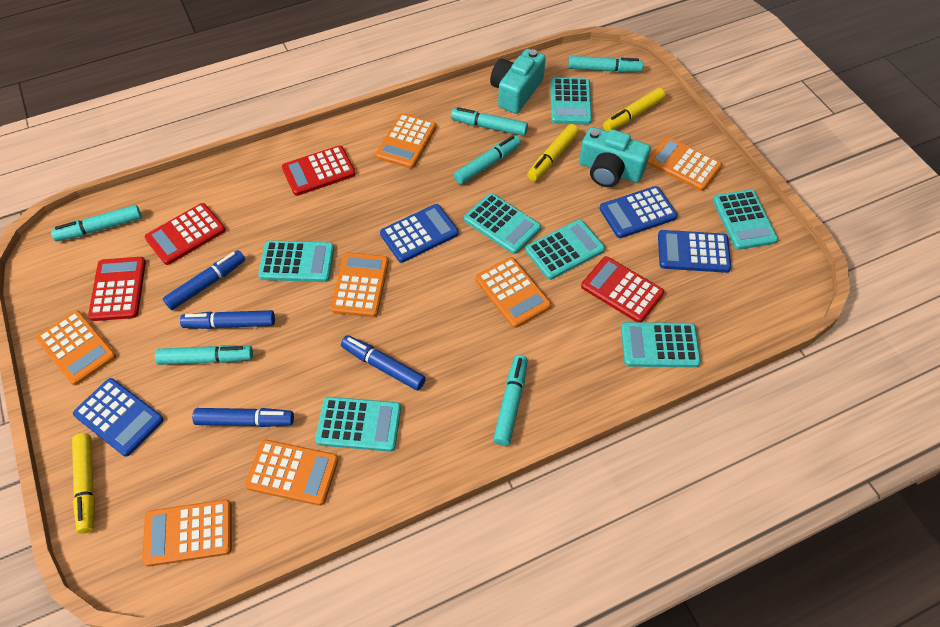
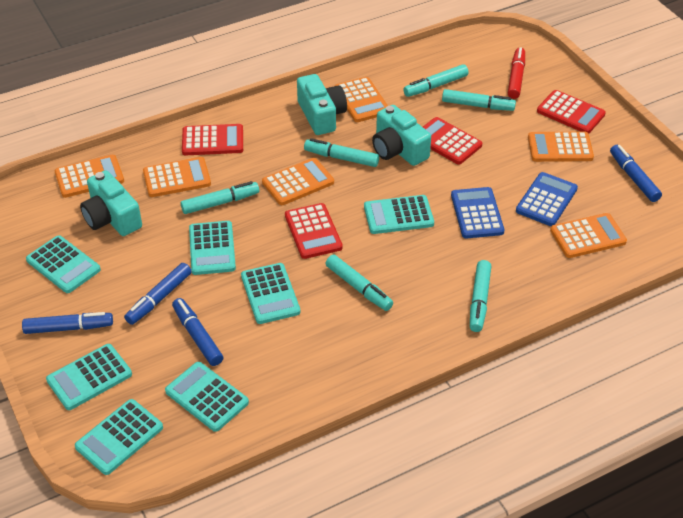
blue calculator: [73,378,164,457] [380,204,459,263] [600,186,678,238] [658,230,731,273] = 4 -> [451,187,504,238] [516,172,578,226] = 2
orange calculator: [36,310,116,386] [142,499,232,567] [245,439,339,506] [331,253,389,317] [376,113,436,169] [475,257,551,328] [647,137,722,191] = 7 -> [55,155,124,198] [143,157,211,197] [262,158,334,205] [335,77,388,122] [528,132,594,162] [550,213,627,258] = 6
red marker: none = 0 -> [508,47,525,99] = 1
turquoise camera: [490,49,546,114] [579,127,651,187] = 2 -> [80,170,142,236] [297,74,347,135] [372,105,431,166] = 3
yellow marker: [72,433,95,534] [527,124,579,181] [603,88,665,132] = 3 -> none = 0

